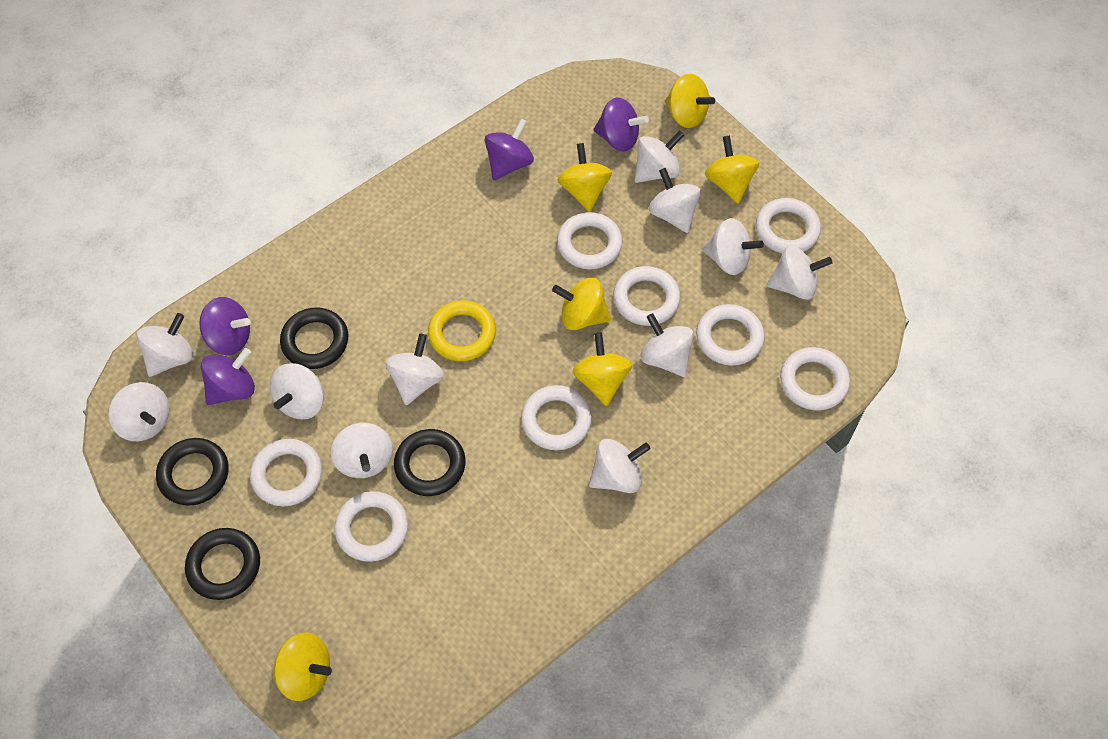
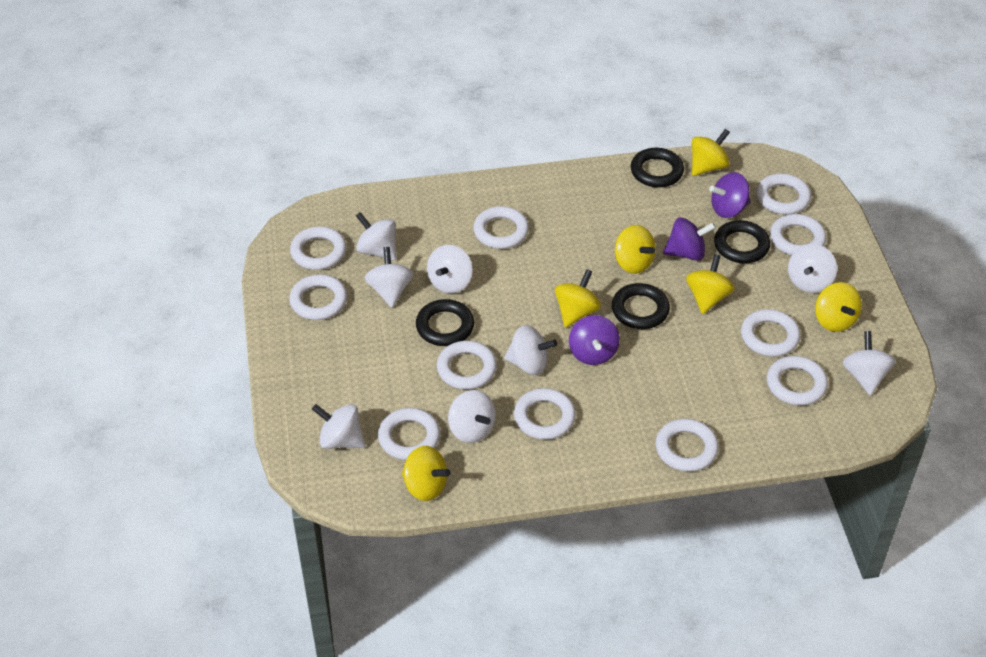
purple spinning top: [199,297,251,355] [201,348,255,405] [485,118,534,180] [593,97,649,152] = 4 -> [569,315,620,365] [663,217,716,261] [709,172,751,218] = 3
white ring: [250,439,322,507] [334,491,408,562] [521,385,592,450] [557,212,622,269] [613,266,680,326] [696,304,765,366] [756,198,821,254] [780,347,850,411] = 8 -> [289,274,347,320] [290,227,346,270] [378,408,440,460] [437,341,497,390] [473,206,529,249] [514,388,576,440] [655,419,719,472] [741,309,800,357] [756,174,811,215] [767,356,828,406] [770,214,826,255] = 11
white spinning top: [109,382,170,441] [137,313,194,377] [270,363,324,419] [331,423,393,478] [386,333,444,405] [589,439,651,493] [635,131,684,183] [641,313,694,377] [649,168,701,233] [702,218,764,275] [767,246,833,300] = 11 -> [312,404,365,449] [356,212,396,261] [365,247,414,308] [427,245,473,293] [448,390,496,443] [504,325,557,375] [788,244,837,293] [842,331,896,395] = 8
yellow ring: [428,300,496,361] = 1 -> none = 0

